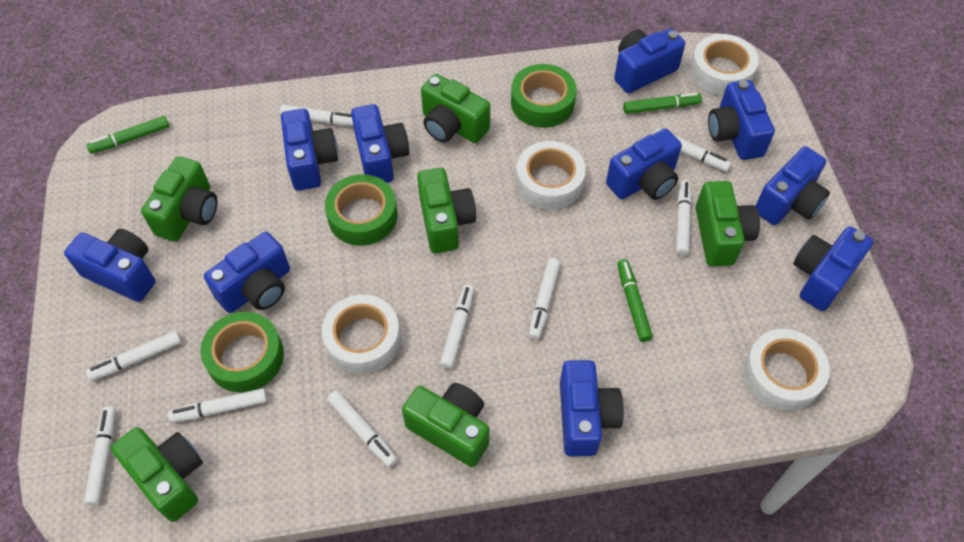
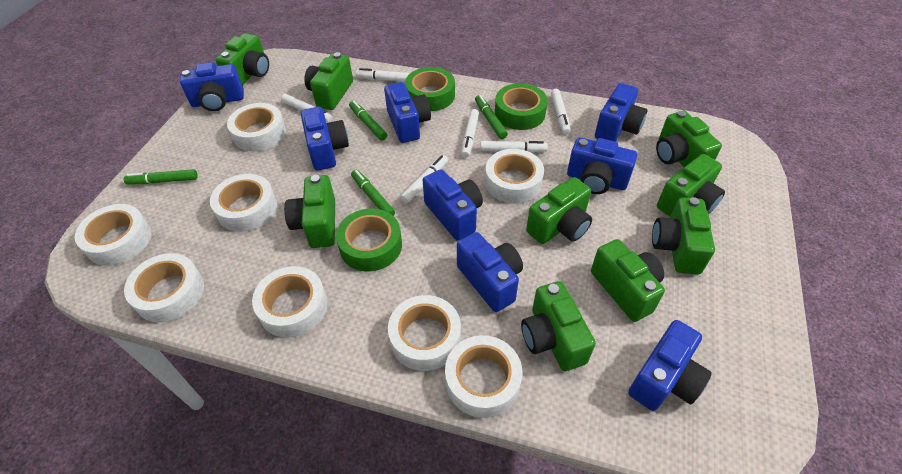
blue camera: [64,229,156,302] [204,232,290,313] [281,109,338,191] [351,104,409,183] [560,360,624,456] [606,128,682,200] [614,28,685,94] [708,80,775,160] [755,146,830,225] [793,226,873,311] = 10 -> [180,62,244,111] [301,107,349,171] [384,82,431,143] [423,169,483,241] [457,232,523,312] [567,137,637,194] [595,83,647,142] [628,320,712,411] = 8
green camera: [111,427,203,522] [141,156,218,241] [402,383,489,467] [417,168,476,253] [421,74,490,143] [695,181,760,266] = 6 -> [216,33,269,85] [284,175,335,248] [304,52,353,110] [521,281,596,371] [526,177,592,244] [591,239,665,322] [652,197,715,275] [656,111,722,167] [657,154,725,216] = 9
green marker: [87,116,169,154] [617,259,653,342] [623,93,702,114] = 3 -> [124,169,198,184] [349,100,387,140] [351,170,395,216] [475,95,508,139] = 4
white marker: [84,406,116,505] [86,331,182,381] [168,388,267,423] [280,105,353,126] [327,391,398,467] [440,284,474,369] [529,258,560,339] [654,128,731,172] [676,180,692,256] = 9 -> [281,94,332,122] [356,68,410,82] [400,155,448,204] [461,109,479,157] [480,141,548,152] [551,89,571,134] = 6
white tape: [322,295,401,374] [516,141,586,210] [690,34,759,96] [743,329,830,411] = 4 -> [75,204,152,266] [124,253,204,322] [210,174,277,232] [227,103,286,151] [252,266,328,338] [388,295,461,371] [445,335,522,418] [485,149,544,204] = 8

